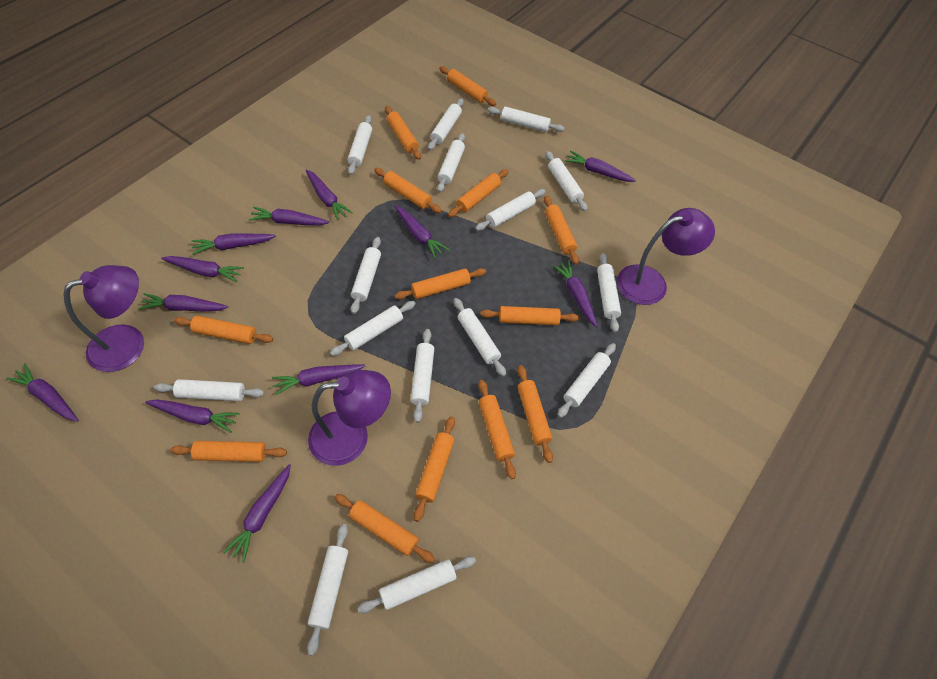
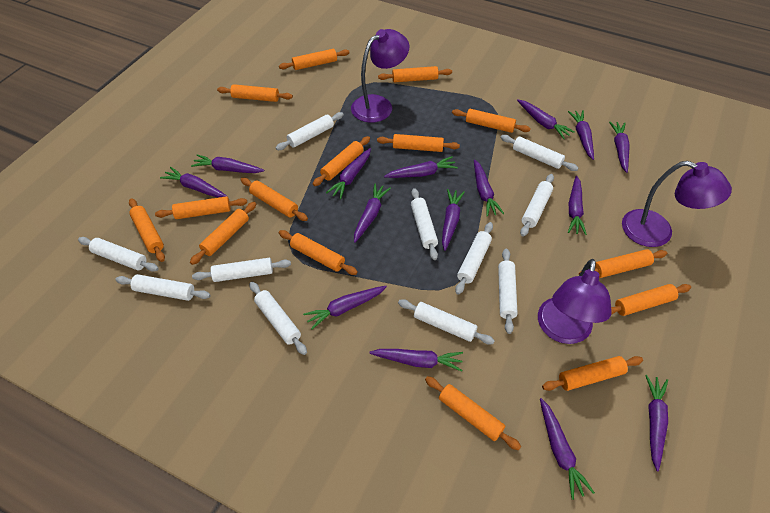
orange rolling pin: [170,441,287,462] [174,316,273,344] [334,494,435,563] [374,168,442,213] [385,106,421,160] [394,268,486,300] [414,416,455,522] [439,66,496,106] [448,169,509,217] [478,380,516,479] [480,306,579,325] [517,365,553,463] [544,196,579,265] = 13 -> [129,198,165,262] [155,196,247,219] [190,202,256,265] [217,84,293,102] [241,178,308,221] [279,49,350,70] [279,230,358,275] [313,136,370,186] [377,134,460,152] [378,66,452,83] [425,376,521,450] [452,109,531,133] [542,356,643,391] [579,249,667,278] [611,284,691,316] = 15
purple carrot: [6,363,79,422] [138,293,228,311] [145,399,240,433] [161,256,244,283] [192,233,276,255] [223,464,291,563] [249,207,329,225] [272,364,365,395] [306,169,353,221] [394,205,449,259] [552,260,598,327] [565,151,636,182] = 12 -> [160,167,228,198] [191,155,264,173] [303,286,387,329] [326,148,371,199] [354,183,391,243] [369,349,463,372] [384,156,458,178] [442,189,465,251] [474,159,504,217] [517,99,575,139] [540,398,595,500] [568,110,594,160] [568,176,587,235] [609,122,630,173] [645,375,668,471] = 15
white rolling pin: [154,379,264,401] [307,524,348,656] [330,301,416,356] [348,115,372,175] [351,237,381,314] [357,556,476,613] [411,329,434,423] [428,98,464,150] [437,133,465,193] [454,298,506,376] [475,189,545,231] [487,107,565,132] [545,151,588,211] [557,343,616,418] [597,253,621,333] = 15 -> [78,237,159,272] [115,274,210,301] [192,258,291,282] [249,282,307,355] [276,112,344,150] [398,299,495,344] [411,188,438,260] [455,222,493,295] [498,249,518,334] [501,135,578,171] [520,174,554,237] = 11

